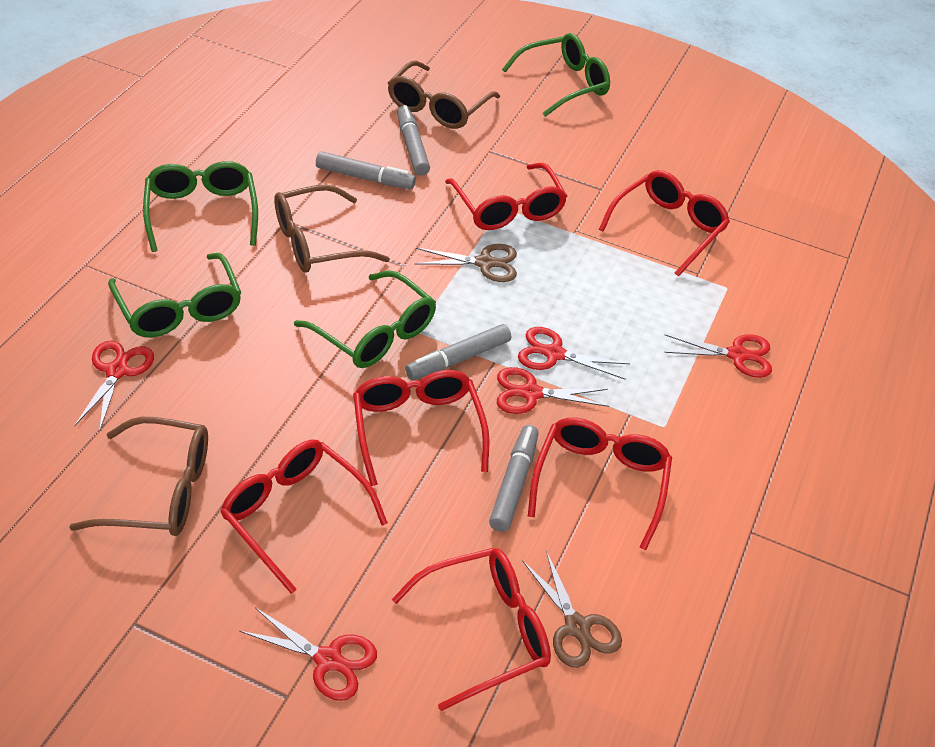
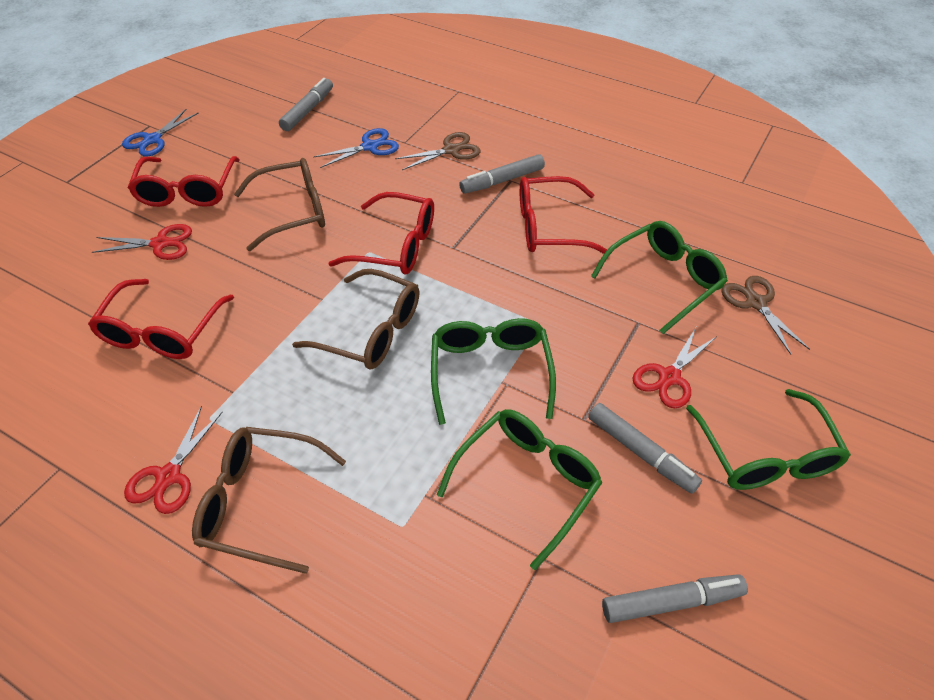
blue scissors: none = 0 -> [122,109,198,157] [313,128,399,168] = 2
red glasses: [220,439,388,594] [353,370,489,486] [392,548,551,711] [445,163,567,230] [528,418,672,550] [599,170,730,276] = 6 -> [88,279,234,359] [128,156,240,207] [328,192,434,275] [520,176,608,254] = 4
red scissors: [74,341,154,432] [239,608,377,701] [497,367,609,414] [518,327,630,380] [664,334,772,378] = 5 -> [92,224,192,260] [124,406,223,514] [632,328,717,408] = 3

